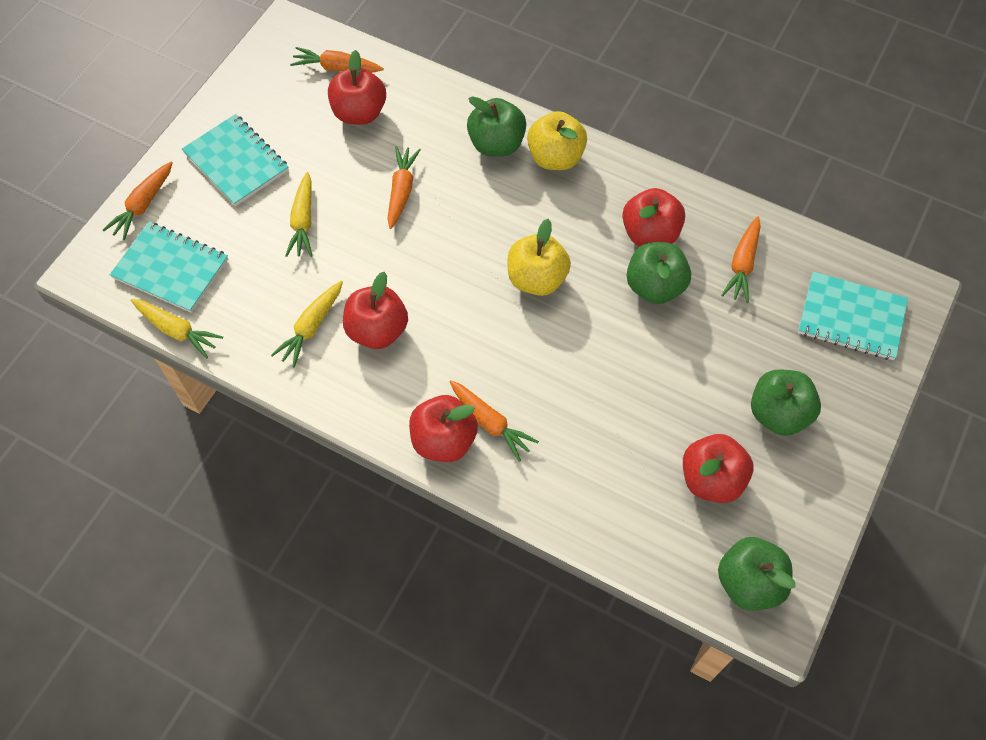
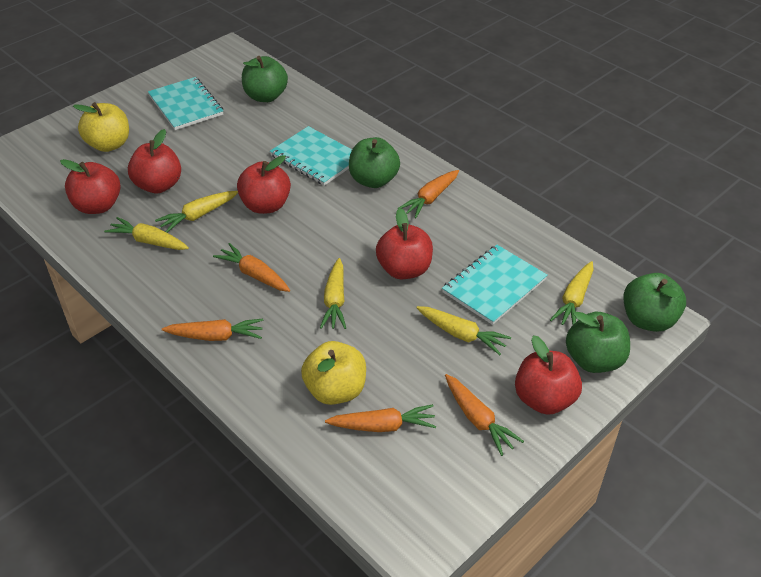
yellow carrot: [131,299,223,359] [271,281,343,368] [285,172,312,257] = 3 -> [104,217,189,250] [155,191,238,232] [320,258,346,329] [417,306,511,355] [550,261,594,325] = 5

